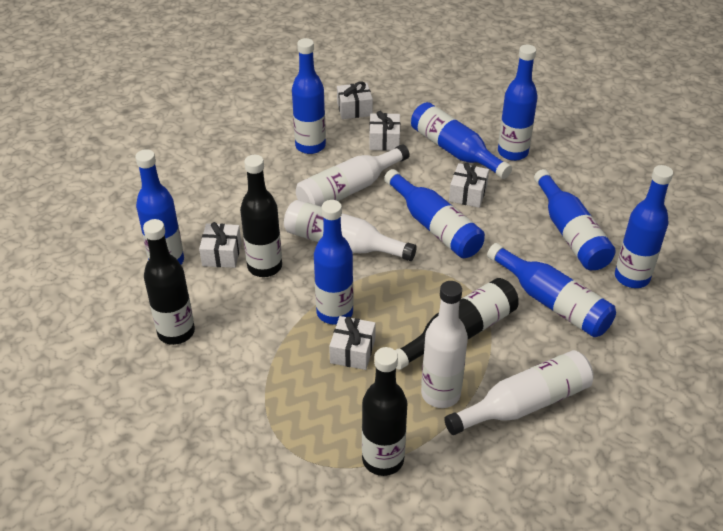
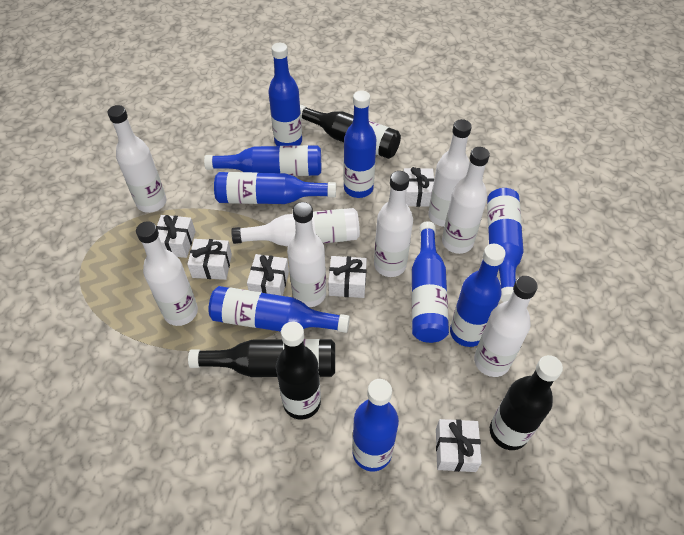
white bottle: [284,200,417,261] [296,144,410,207] [421,281,468,408] [444,350,594,435] = 4 -> [108,105,166,213] [136,221,198,326] [231,208,360,247] [287,202,326,307] [374,171,413,277] [428,119,472,227] [442,147,490,254] [474,276,538,377] = 8
white gift: [199,222,241,268] [329,316,376,370] [337,81,373,119] [369,111,400,151] [449,163,489,208] = 5 -> [156,215,196,258] [187,239,232,280] [247,254,289,296] [328,256,367,298] [403,167,434,207] [436,419,482,472] = 6

